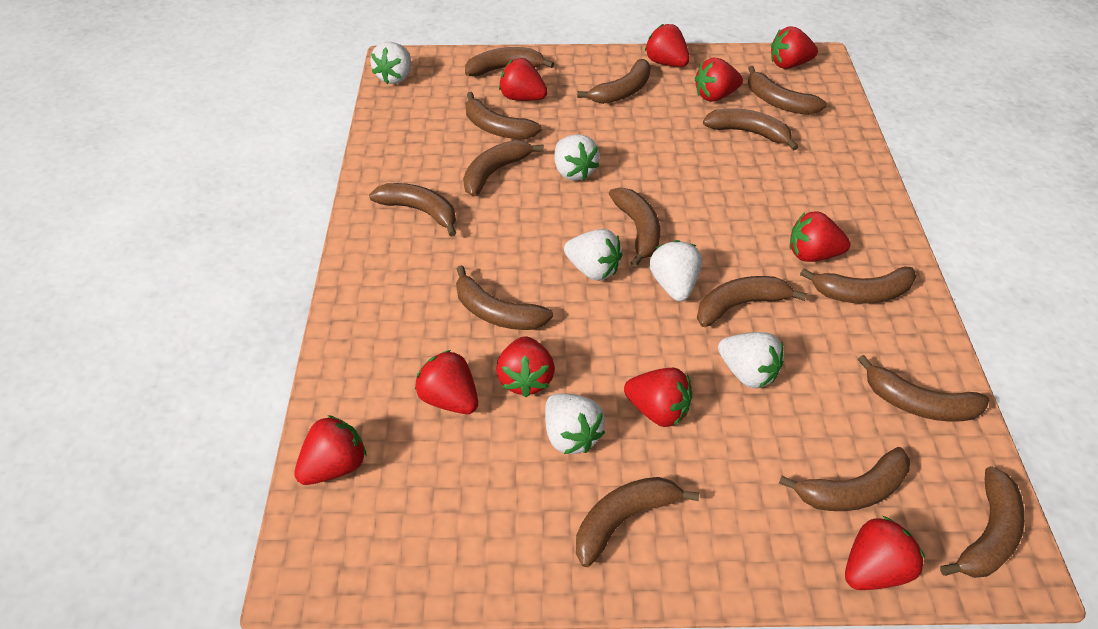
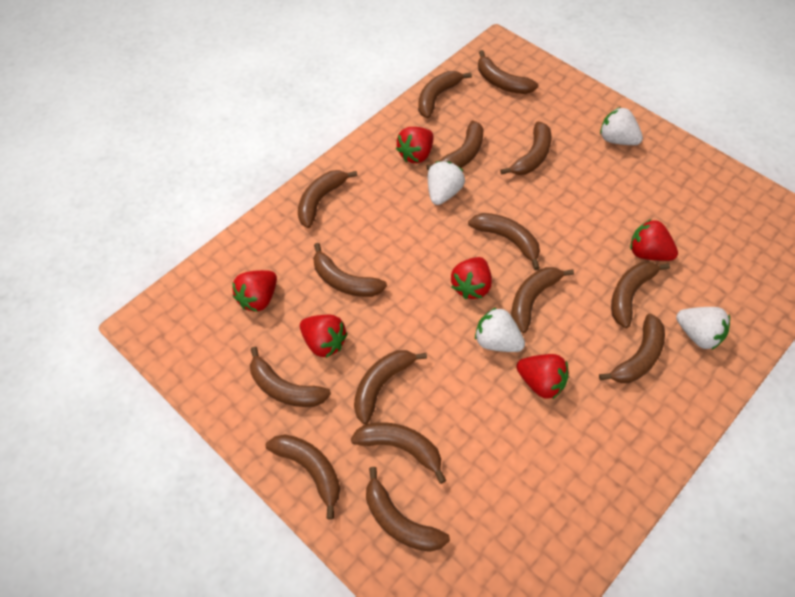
red strawberry: [294,415,367,485] [415,350,478,414] [496,336,555,397] [499,58,548,101] [624,368,692,427] [645,24,690,67] [695,58,743,102] [771,26,818,69] [790,211,850,262] [845,516,925,590] = 10 -> [232,270,277,312] [300,315,347,358] [396,127,434,163] [451,257,492,299] [516,354,569,399] [630,219,678,261] = 6
white strawberry: [370,42,411,84] [545,393,605,454] [554,134,600,181] [564,229,623,281] [649,240,702,301] [718,332,784,388] = 6 -> [428,161,465,205] [475,307,525,352] [600,107,643,145] [676,307,730,350] = 4

